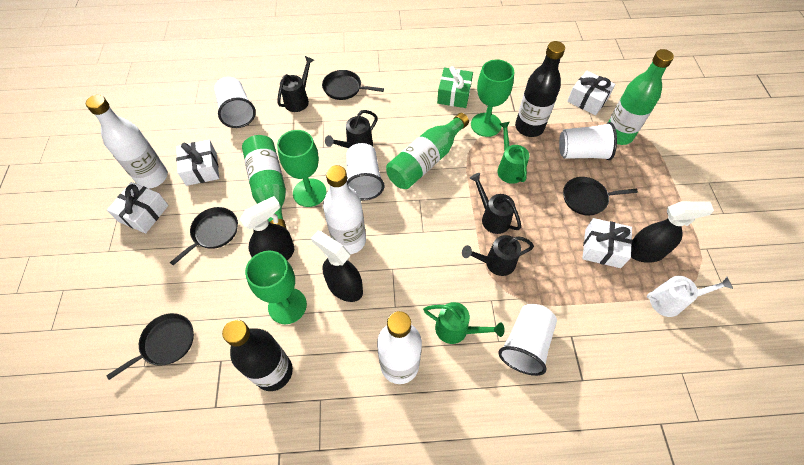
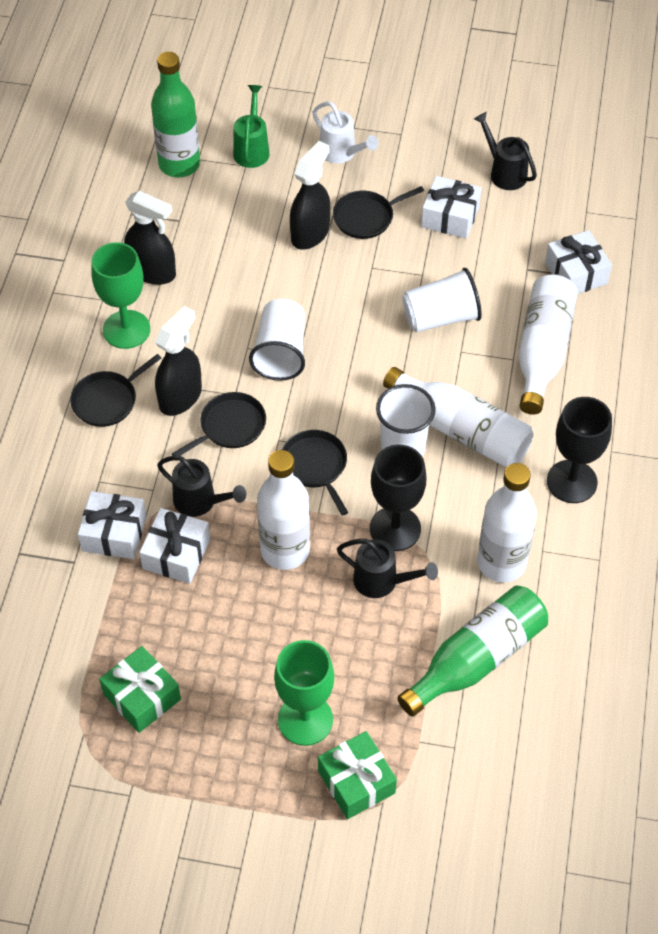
black bottle: [222,320,293,391] [515,41,565,137] = 2 -> none = 0
black goblet: none = 0 -> [370,445,426,551] [547,397,612,503] = 2
black watering can: [277,56,314,112] [325,110,378,149] [462,235,534,276] [469,173,521,234] = 4 -> [157,455,246,517] [337,539,438,598] [474,112,537,190] = 3
green bottle: [242,135,286,228] [386,113,469,189] [608,49,674,145] = 3 -> [151,52,200,177] [397,585,548,717] = 2
green gift: [437,66,473,108] = 1 -> [99,646,181,733] [318,731,397,819] = 2
green goblet: [245,251,307,324] [277,130,327,207] [471,59,514,137] = 3 -> [91,242,150,349] [274,640,334,746] = 2
green watering can: [423,302,504,344] [497,122,529,184] = 2 -> [233,85,269,168] = 1
white bottle: [86,95,168,189] [323,165,366,254] [377,311,422,384] = 3 -> [257,450,310,570] [383,367,533,468] [477,463,537,582] [518,274,578,415] = 4
white cup: [214,77,256,128] [346,143,384,200] [499,304,557,376] [559,122,617,160] = 4 -> [249,299,305,381] [376,384,436,457] [402,268,482,332] = 3

